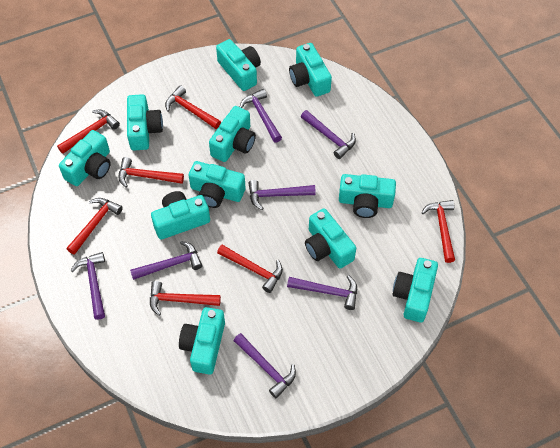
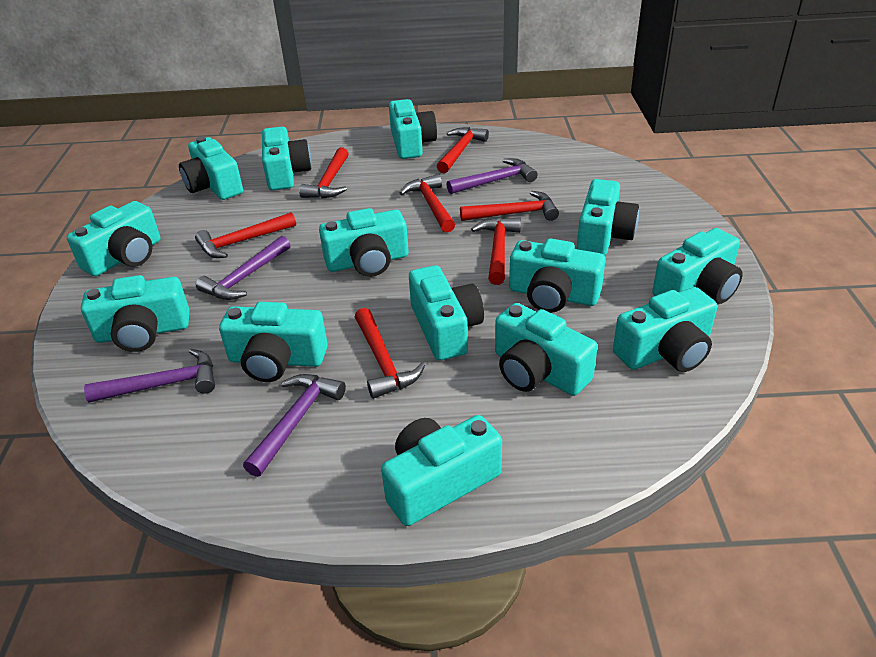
purple hammer: [71,252,105,320] [130,241,202,280] [234,333,296,398] [240,89,282,143] [248,180,316,210] [287,275,357,310] [301,110,356,159] = 7 -> [84,349,215,403] [196,236,290,300] [243,374,346,477] [447,158,538,194] = 4
turquoise camera: [59,130,111,186] [127,94,163,150] [151,191,210,240] [179,307,225,375] [188,161,246,208] [209,106,256,162] [216,39,261,91] [289,43,332,97] [305,208,356,269] [339,174,396,218] [392,258,438,322] = 11 -> [67,201,160,276] [81,275,189,352] [179,137,243,200] [219,302,328,382] [262,127,312,190] [319,208,409,277] [381,415,502,526] [389,99,437,159] [409,265,484,360] [495,303,598,396] [509,239,605,313] [577,179,639,256] [613,287,717,372] [652,228,743,304] = 14

